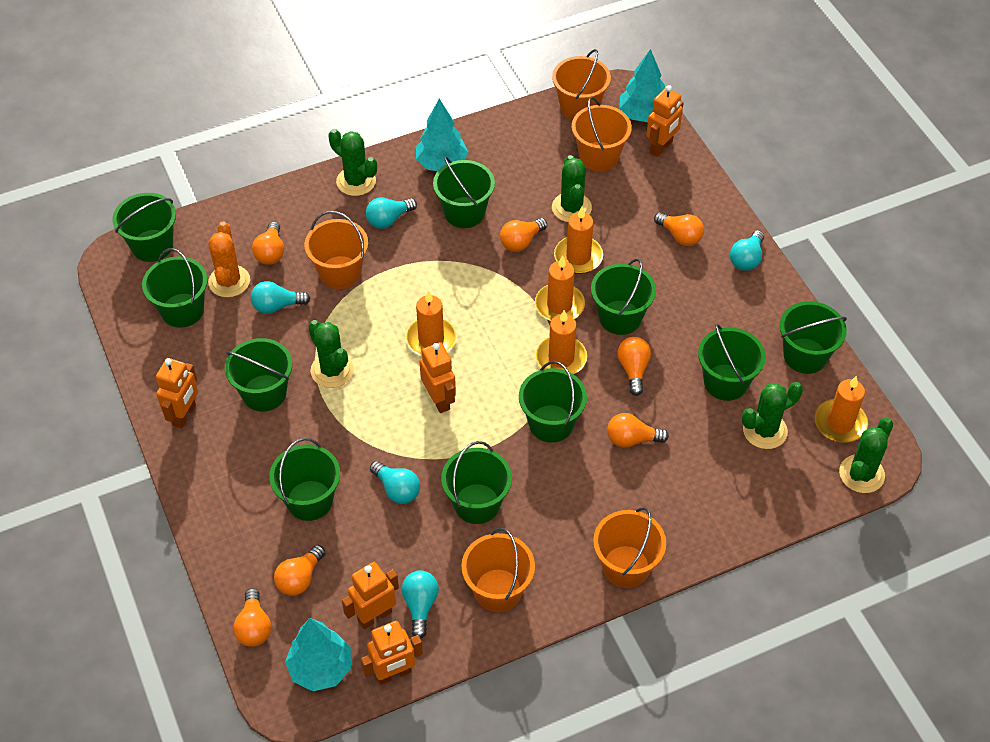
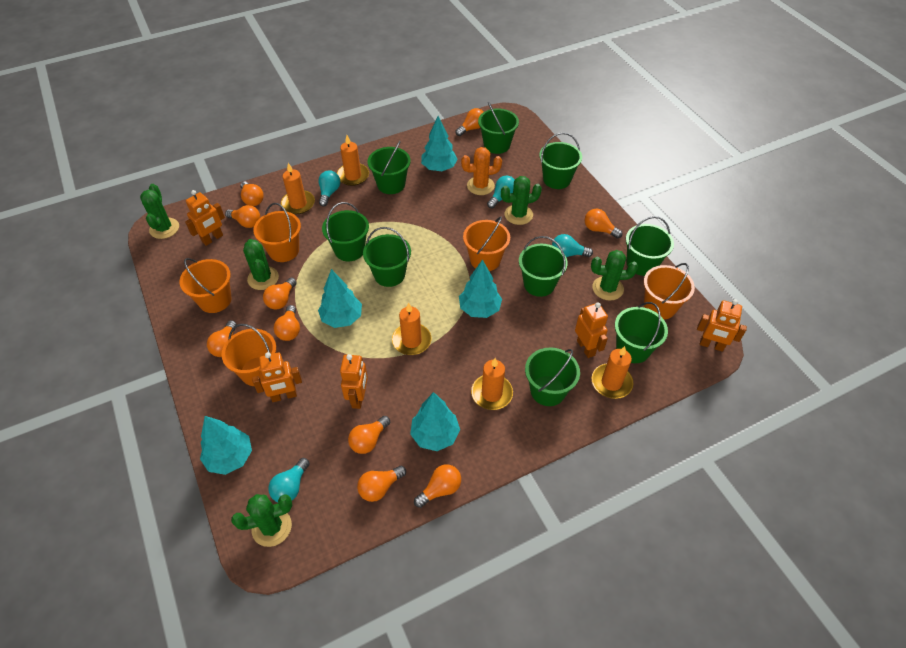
green bucket: [112,193,176,262] [142,248,208,328] [225,338,292,412] [269,438,340,521] [433,157,495,228] [441,441,512,524] [519,361,587,443] [591,258,656,335] [698,324,766,401] [780,301,847,374] = 10 -> [322,202,369,261] [363,227,411,287] [368,141,411,194] [478,102,519,154] [519,236,568,297] [525,348,580,406] [539,132,582,189] [615,302,668,363] [626,216,674,276] = 9
orange light bulb: [233,588,271,647] [252,221,284,265] [274,545,325,596] [500,218,547,252] [607,413,669,448] [617,337,651,396] [654,212,704,246] = 7 -> [207,320,237,357] [225,205,260,228] [240,181,264,206] [263,278,297,309] [274,305,300,341] [348,416,390,454] [357,466,406,502] [414,464,461,508] [456,108,483,136] [585,209,622,239] = 10
turquoise light bulb: [251,281,310,314] [366,197,417,229] [370,461,420,504] [402,570,439,639] [730,230,764,271] = 5 -> [268,458,310,502] [318,170,340,207] [487,176,515,209] [552,234,593,257] = 4
turquoise tree: [285,618,351,691] [416,99,468,171] [619,49,665,122] = 3 -> [200,416,252,475] [318,269,362,328] [410,392,460,451] [421,116,458,171] [459,259,502,318] = 5

